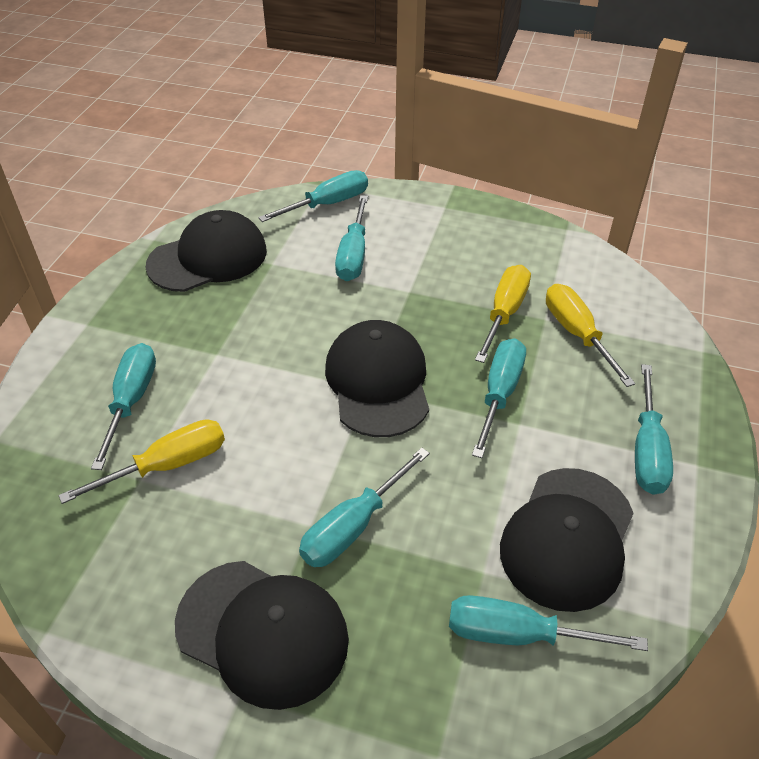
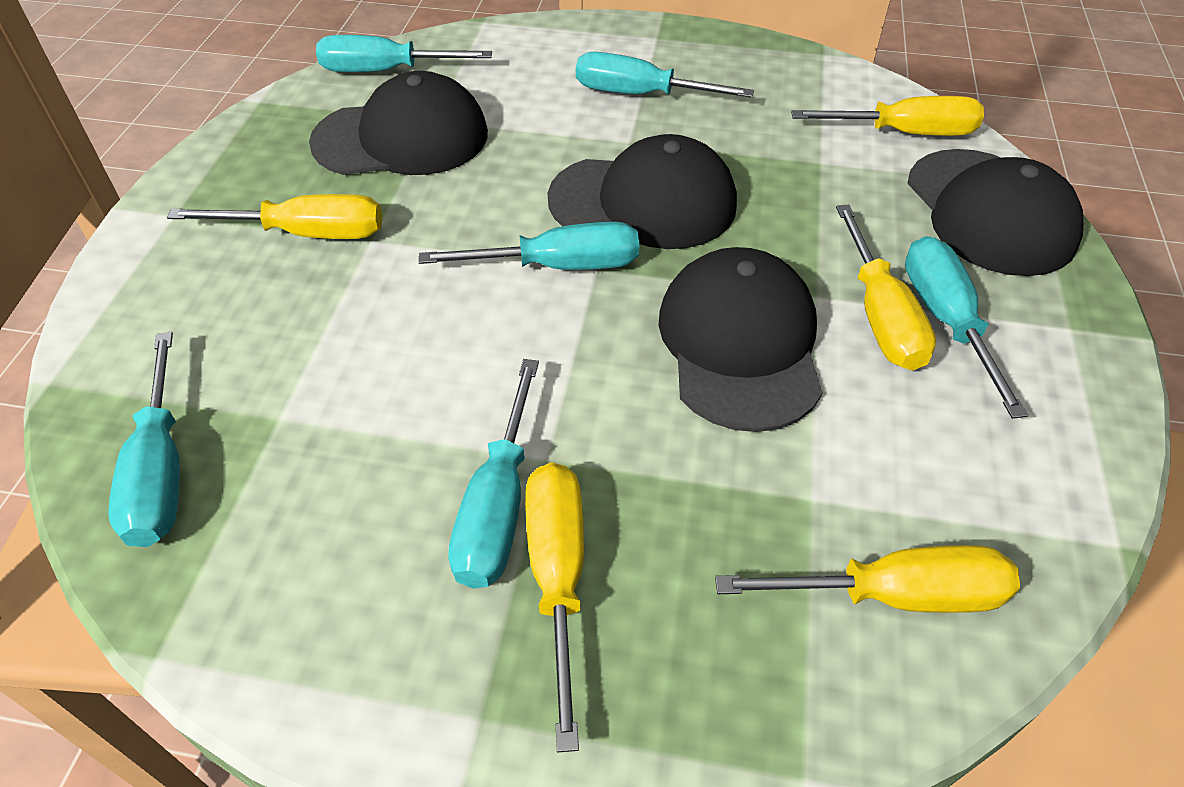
turquoise screwdriver: [91,343,156,470] [258,170,368,222] [299,447,430,567] [335,195,368,281] [449,595,648,651] [472,338,526,458] [635,364,673,494] = 7 -> [108,332,180,547] [316,35,492,72] [418,222,639,270] [448,359,539,588] [576,52,754,98] [905,236,1028,419] = 6
yellow screwdriver: [58,419,225,504] [475,265,531,363] [546,284,635,387] = 3 -> [167,194,382,239] [525,463,584,752] [715,545,1020,613] [791,96,984,136] [836,205,936,371] = 5

